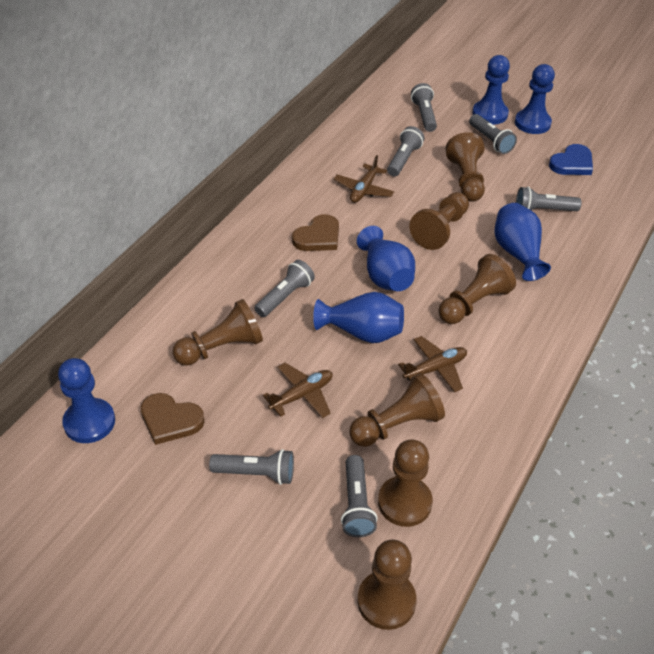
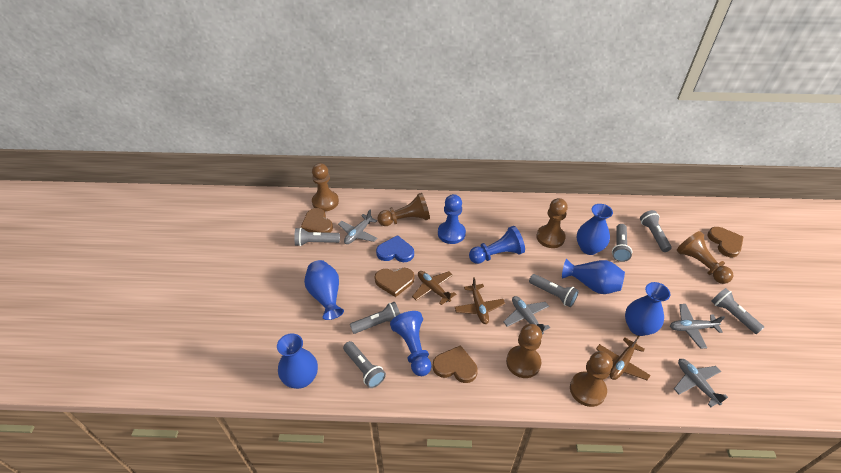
blue vase: [313,292,404,343] [357,226,415,291] [495,203,551,281] = 3 -> [277,333,318,389] [304,260,344,320] [562,259,625,294] [577,204,613,255] [625,282,670,336] = 5
brown heart: [141,393,205,445] [292,214,339,251] = 2 -> [301,208,333,233] [374,268,414,297] [433,345,478,383] [708,227,743,257] = 4
brown pawn: [173,299,263,366] [349,373,445,447] [357,540,417,630] [378,439,433,527] [409,192,469,250] [438,254,516,324] [445,132,485,201] = 7 -> [312,163,339,211] [377,193,430,226] [506,324,542,378] [536,198,568,248] [570,351,613,407] [677,231,733,284] = 6
grey plane: none = 0 -> [338,209,378,244] [503,296,550,335] [670,304,725,349] [674,359,728,407] = 4

